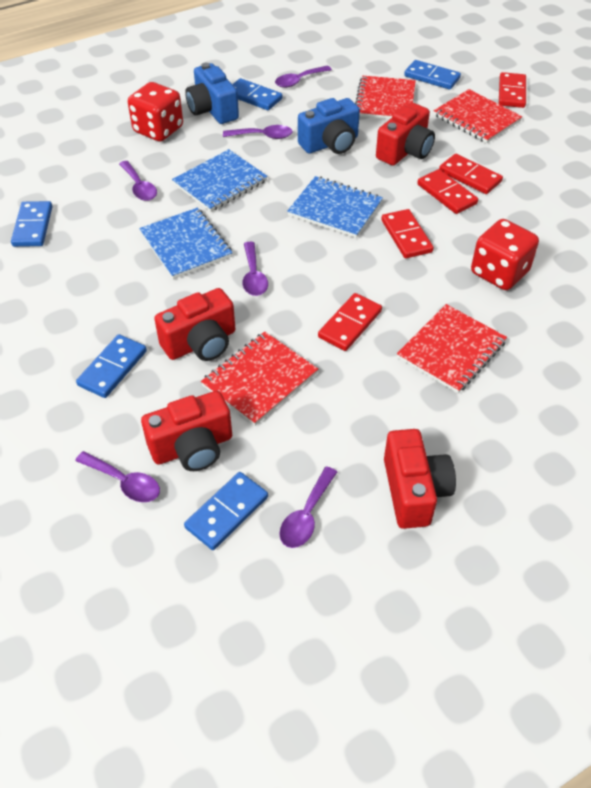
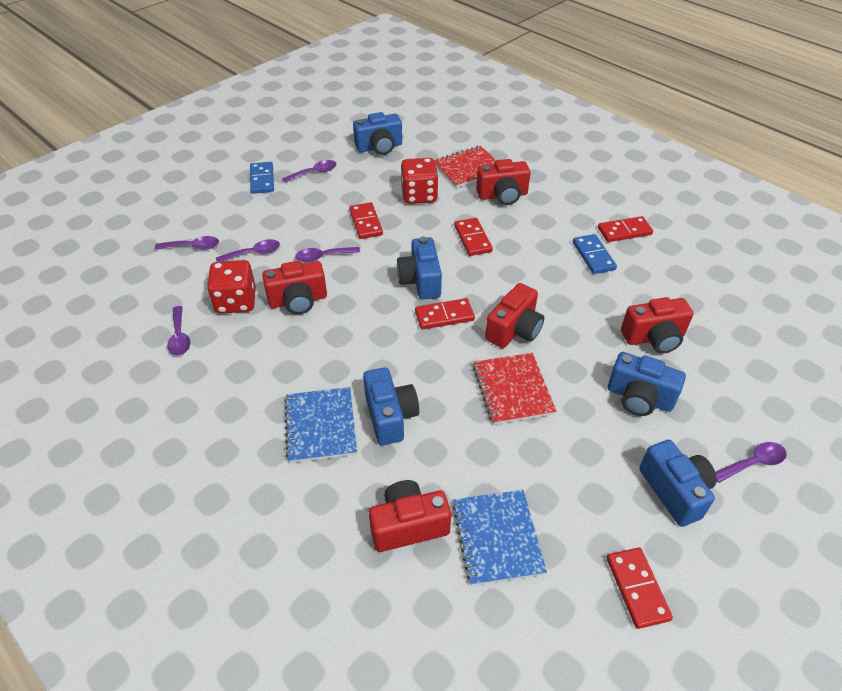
blue camera: [185,63,239,124] [298,98,360,154] = 2 -> [353,112,402,155] [363,367,419,445] [397,237,442,299] [608,352,686,416] [639,440,717,527] = 5
blue domino: [11,201,52,247] [76,334,147,398] [184,472,268,550] [232,78,282,110] [404,60,461,90] = 5 -> [250,162,274,194] [573,234,617,274] = 2
blue notebook: [139,208,232,279] [172,149,268,212] [287,176,383,238] = 3 -> [284,387,357,463] [452,490,547,586] = 2
red camera: [141,391,232,471] [154,288,235,361] [376,103,435,165] [384,429,456,529] = 4 -> [262,261,327,314] [369,480,451,552] [476,159,531,205] [485,283,544,348] [621,297,693,354] = 5
red notebook: [201,331,318,426] [355,76,416,119] [397,304,507,393] [434,89,522,143] = 4 -> [434,146,496,188] [473,353,557,425] = 2

